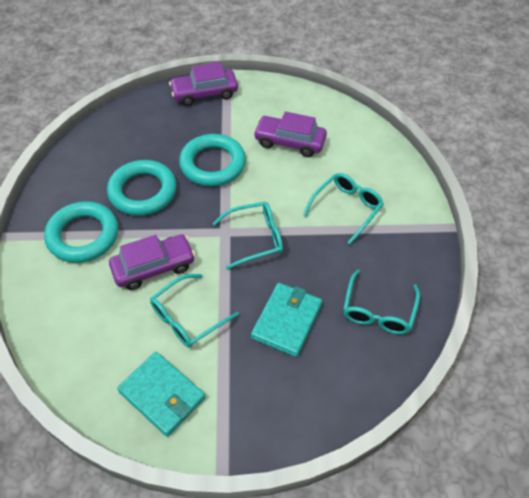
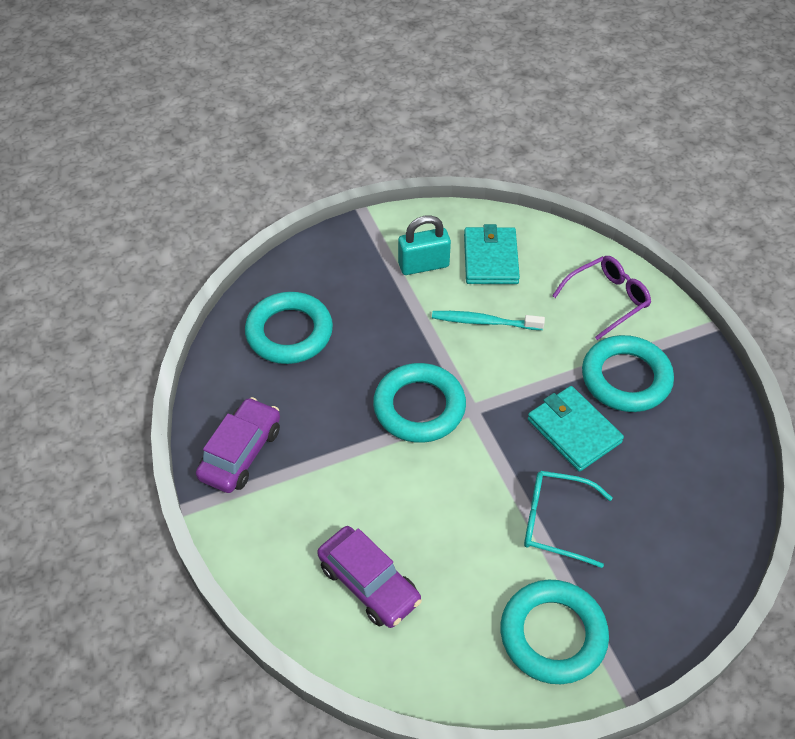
purple car: [109,234,195,290] [169,62,238,106] [253,111,327,157] = 3 -> [196,397,280,493] [317,526,422,628] = 2
purple glasses: none = 0 -> [552,256,651,340] = 1
turquoise glasses: [150,274,239,348] [212,202,283,270] [303,173,384,244] [343,269,420,335] = 4 -> [524,471,613,568] = 1
turquoise padlock: none = 0 -> [398,215,451,275] = 1
turquoise ring: [44,201,118,263] [107,160,177,216] [179,134,246,186] = 3 -> [245,292,333,364] [373,363,466,443] [501,580,609,684] [582,335,674,412] = 4
turquoise toothbrush: none = 0 -> [432,311,545,330] = 1

